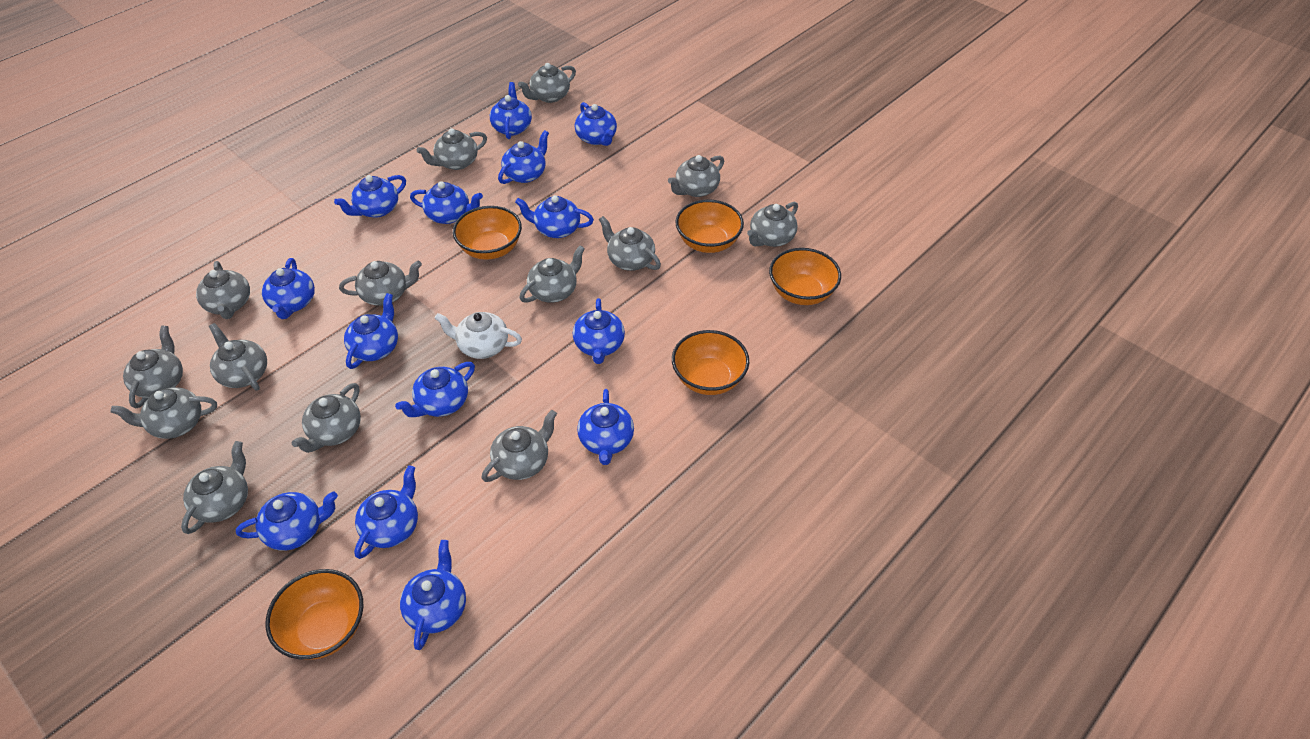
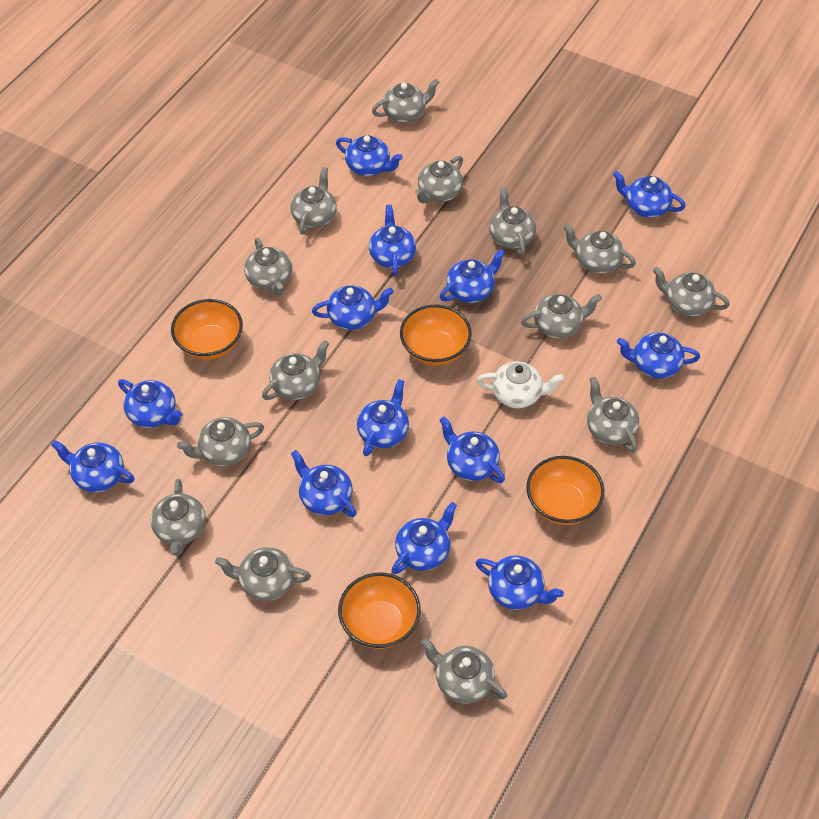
blue teapot: [236,492,338,551] [262,258,315,319] [334,175,406,218] [344,293,398,369] [354,465,418,559] [395,362,475,417] [400,540,466,650] [410,181,483,224] [490,82,532,139] [498,130,549,184] [515,195,594,238] [573,298,625,364] [575,102,617,146] [577,389,634,465] = 14 -> [51,440,135,492] [118,379,182,428] [291,450,356,517] [312,285,394,330] [336,135,403,176] [357,379,409,456] [369,205,416,276] [392,502,457,574] [440,249,505,303] [440,416,505,483] [476,555,564,610] [613,171,686,218] [617,332,700,378] = 13
orange bowl: [265,569,363,660] [453,206,522,260] [672,330,749,395] [676,200,744,253] [769,248,841,305] = 5 -> [171,299,243,360] [338,572,421,649] [400,305,472,366] [526,456,605,525] = 4

